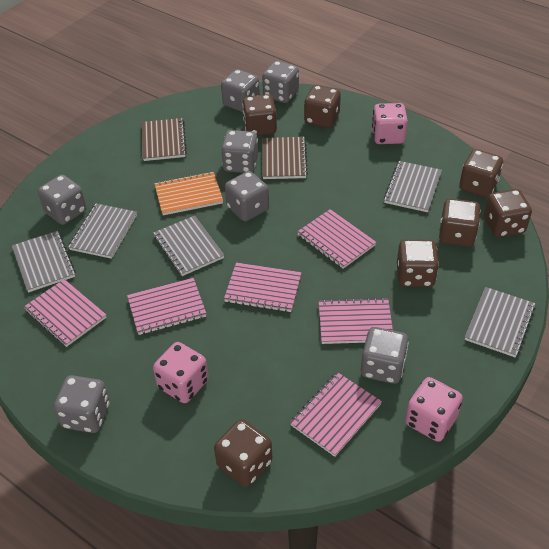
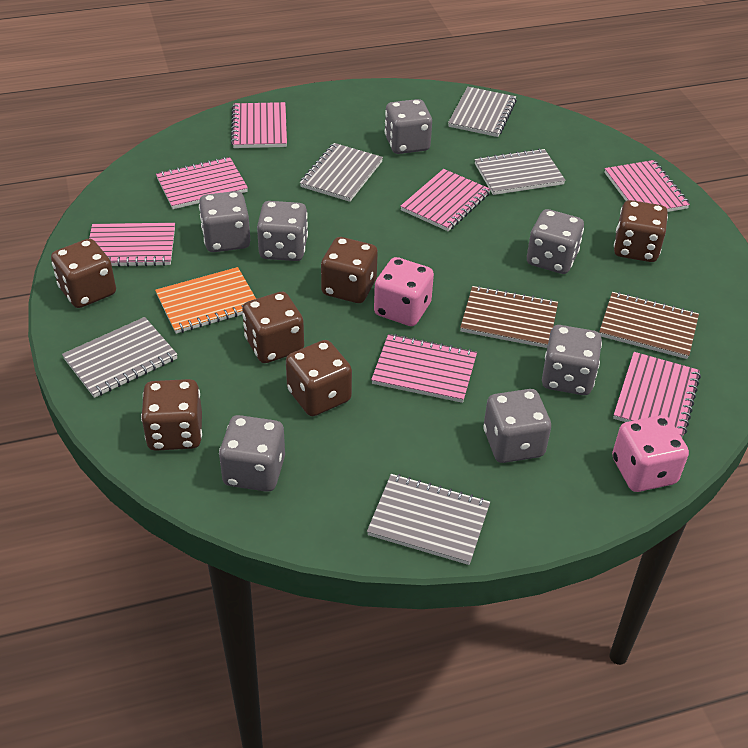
brown dice: [214,419,272,487] [242,94,277,136] [304,85,341,128] [397,239,439,287] [439,198,481,247] [459,149,503,198] [484,189,532,238] = 7 -> [51,239,116,308] [141,379,202,451] [242,292,304,363] [286,340,352,416] [321,237,378,303] [614,200,668,262] = 6
pink dice: [153,342,209,403] [372,103,408,144] [405,377,463,442] = 3 -> [374,257,434,326] [612,415,689,492] = 2
pink notebook: [24,279,107,347] [127,278,207,335] [224,263,301,312] [290,372,382,457] [297,209,376,269] [319,298,393,344] = 6 -> [89,223,175,267] [156,157,248,209] [231,102,287,148] [371,334,477,403] [400,169,491,231] [604,160,690,212] [613,352,701,437] = 7

